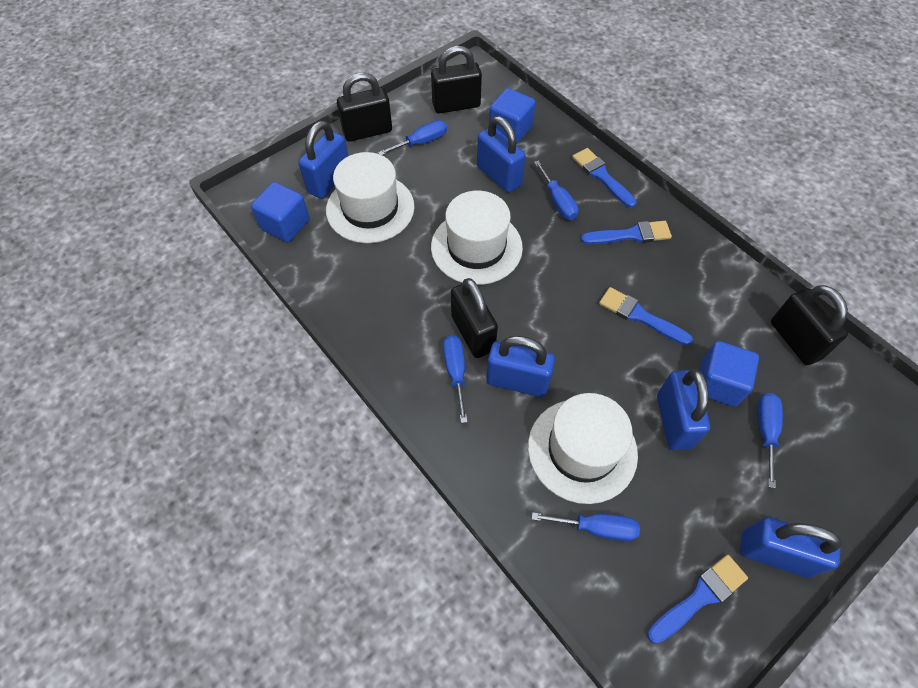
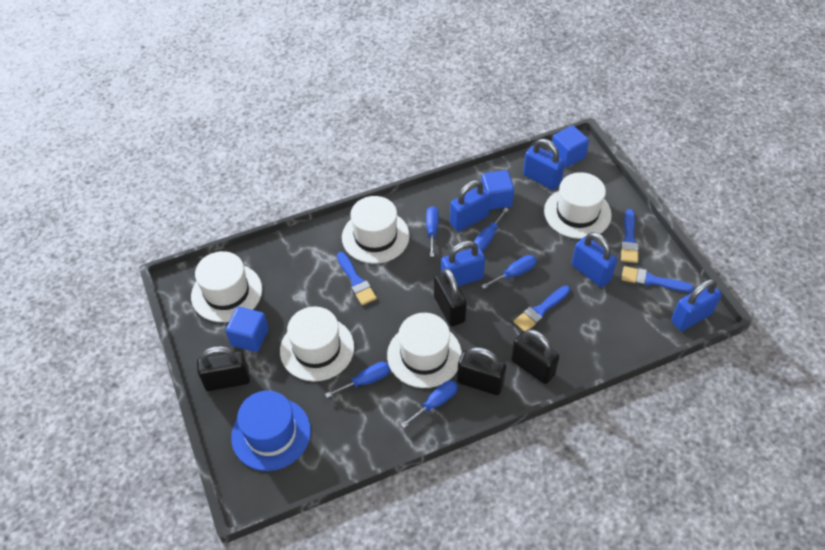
blue hat: none = 0 -> [231,391,311,471] = 1
white hat: [326,152,415,243] [431,191,523,285] [528,393,638,504] = 3 -> [191,251,262,322] [280,306,354,381] [342,196,410,264] [387,313,462,388] [544,172,612,239] = 5

